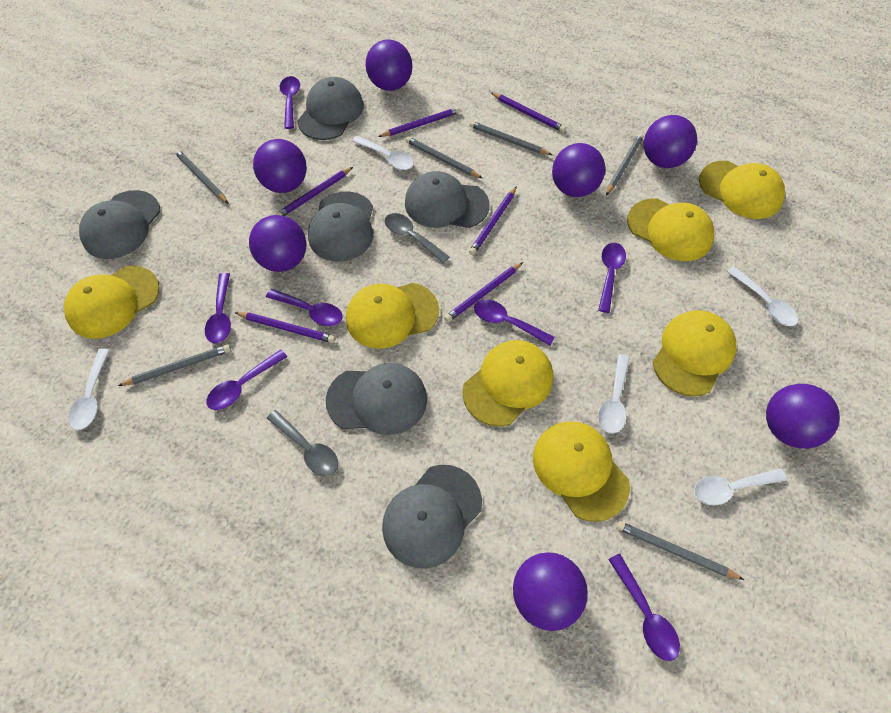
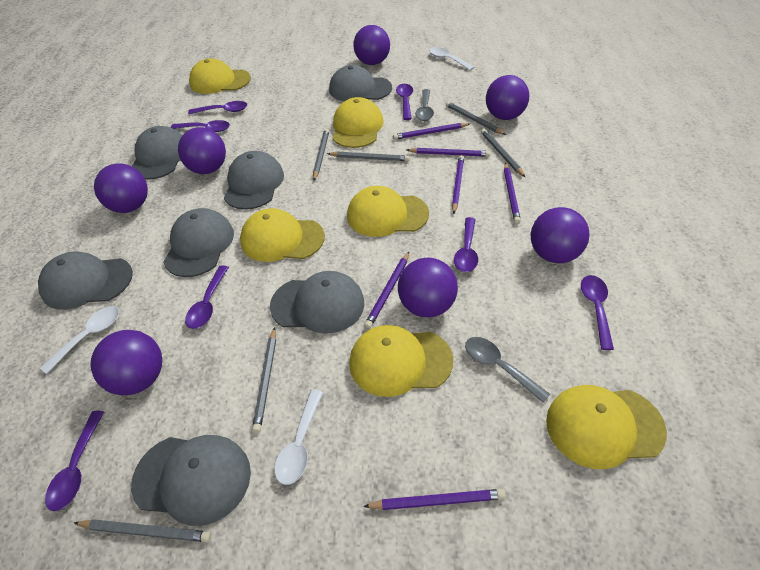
grey cap: [79,190,160,259] [297,77,364,140] [308,191,373,262] [326,363,427,435] [382,465,482,569] [405,171,490,228] = 6 -> [38,252,133,310] [131,435,251,526] [132,126,183,180] [163,208,234,277] [224,151,284,210] [270,271,365,334] [329,65,392,101] = 7
white spoon: [68,349,110,430] [352,136,414,170] [598,354,630,434] [694,468,787,505] [727,266,798,326] = 5 -> [40,306,119,374] [275,390,323,485] [429,47,474,70] = 3
yellow cap: [64,266,160,339] [346,283,439,349] [462,340,553,427] [533,421,630,522] [627,199,714,261] [652,310,736,396] [699,161,785,219] = 7 -> [189,58,251,94] [240,208,325,262] [333,97,384,148] [347,186,429,237] [349,325,453,397] [546,385,667,469] = 6

